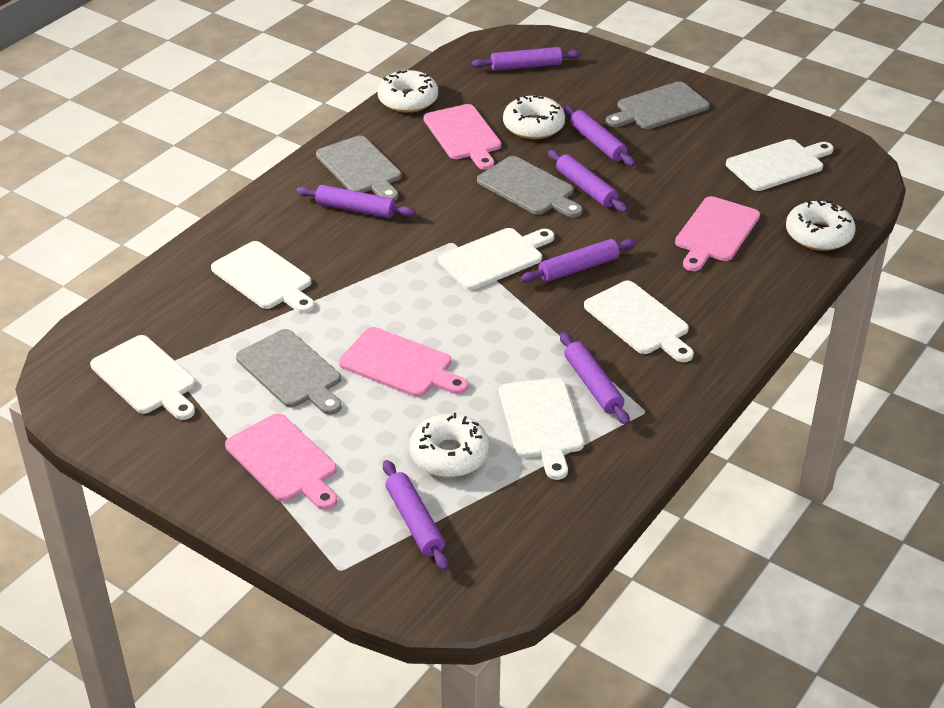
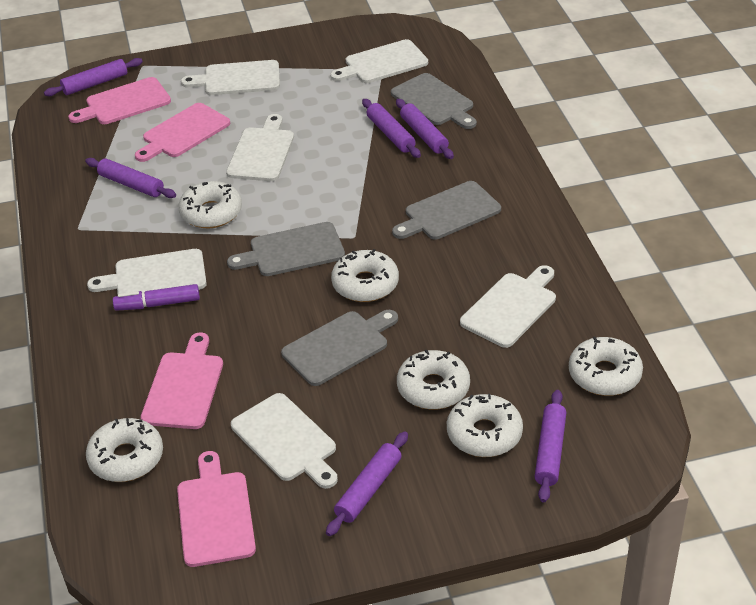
purple marker: none = 0 -> [113,284,200,311] = 1
purple rolling pin: [296,185,415,218] [383,460,449,571] [472,47,581,71] [520,239,636,283] [548,150,628,213] [560,332,630,425] [563,106,635,166] = 7 -> [44,58,143,96] [85,158,176,198] [326,431,408,536] [362,99,421,158] [396,99,454,159] [535,390,566,503] = 6
white donut: [378,70,438,113] [409,413,490,478] [503,95,565,139] [786,200,856,251] = 4 -> [86,418,163,482] [178,181,242,228] [331,249,399,302] [397,350,470,410] [447,394,523,457] [569,337,643,396] = 6

